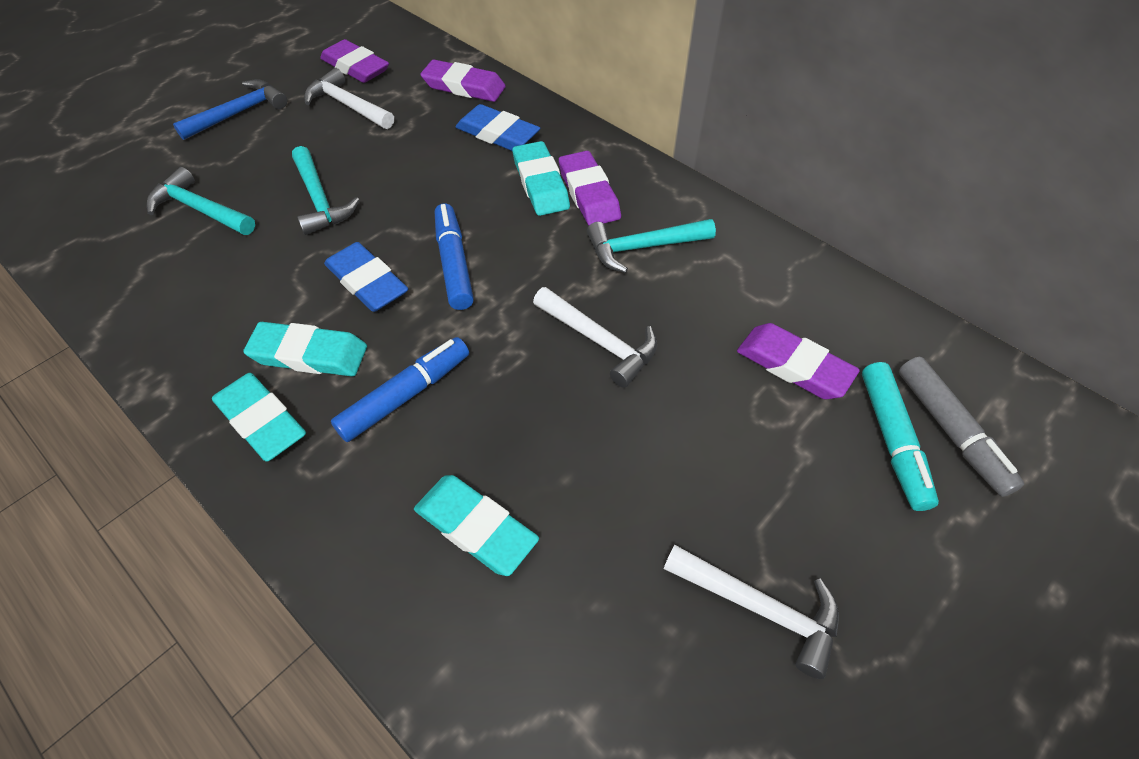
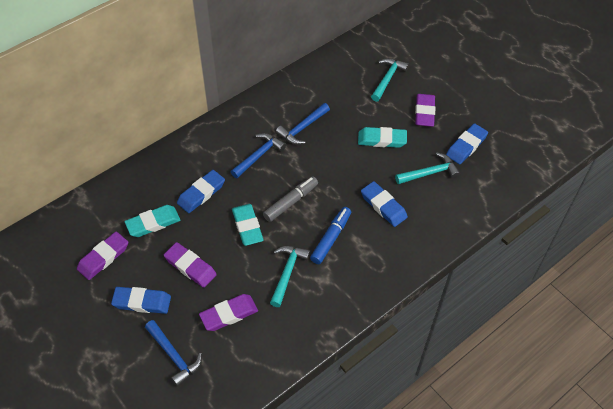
blue eraser: [324,242,408,312] [455,104,540,151] = 2 -> [111,287,171,314] [177,170,225,213] [361,181,408,227] [446,123,488,164] = 4
blue hammer: [173,79,287,140] = 1 -> [145,320,202,387] [231,133,286,178] [276,103,330,145] = 3
blue marker: [331,337,469,442] [435,203,474,310] = 2 -> [310,207,351,264] = 1
turquoise eraser: [212,373,306,461] [243,322,367,376] [414,475,539,576] [513,141,570,216] = 4 -> [124,205,180,237] [232,204,264,246] [358,127,407,148] = 3
turquoise marker: [862,362,939,511] = 1 -> none = 0
white hammer: [304,68,394,129] [533,287,657,388] [663,545,839,679] = 3 -> none = 0

